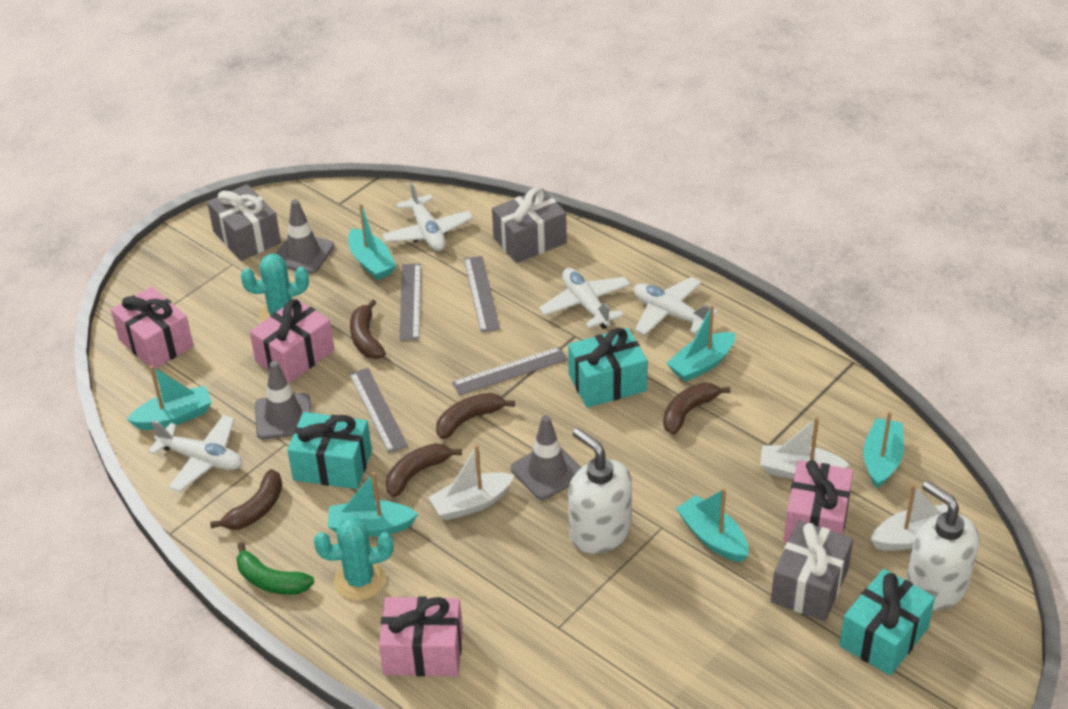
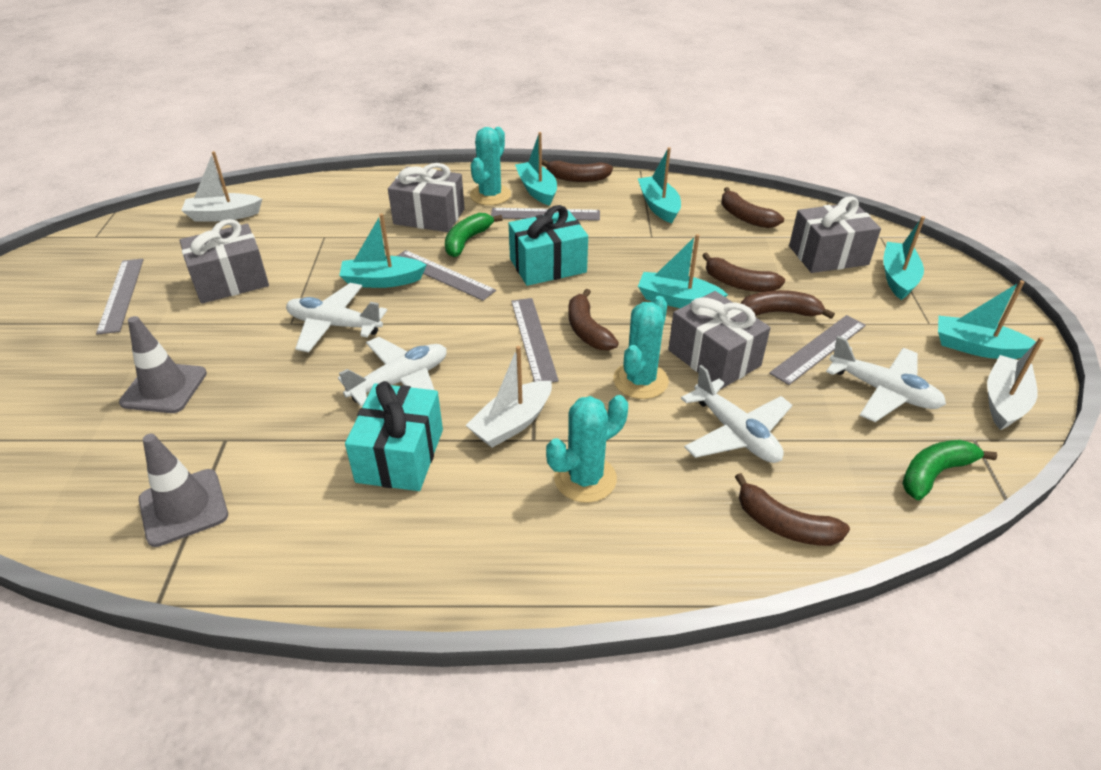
brown banana: [210,469,282,530] [350,299,386,359] [386,443,462,497] [436,393,515,439] [663,383,731,435] = 5 -> [542,160,613,182] [568,289,619,351] [702,253,785,292] [721,187,784,228] [735,473,850,546] [741,290,835,319] = 6
green banana: [236,542,314,595] = 1 -> [445,213,503,257] [902,440,997,500] = 2
grey gift: [207,184,281,261] [492,187,567,263] [771,520,853,621] = 3 -> [180,219,269,304] [388,163,465,232] [668,291,771,389] [789,196,881,273] = 4
grey ruler: [349,368,408,453] [399,264,421,341] [452,347,568,396] [464,256,500,333] = 4 -> [96,259,144,335] [397,250,496,301] [491,208,600,221] [511,298,559,382] [769,315,866,385] = 5
grey traffic cone: [255,361,311,440] [276,199,334,274] [511,415,581,500] = 3 -> [119,316,207,413] [139,434,228,547] = 2
pink gift: [111,287,194,369] [250,299,334,383] [379,596,463,677] [783,460,853,543] = 4 -> none = 0
turquoise cactus: [241,254,309,322] [314,517,393,600] = 2 -> [470,127,511,205] [546,395,628,503] [613,296,669,399] = 3
turquoise gift: [287,412,372,489] [568,328,647,408] [839,569,935,675] = 3 -> [345,381,443,491] [509,205,588,286] = 2
white soap dispenser: [568,428,632,554] [906,481,979,610] = 2 -> none = 0

